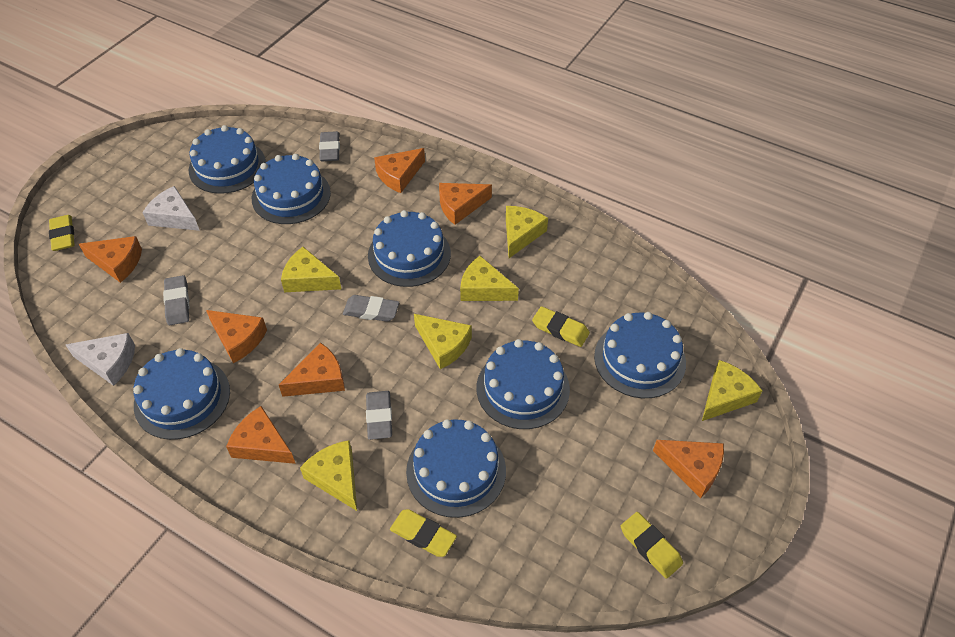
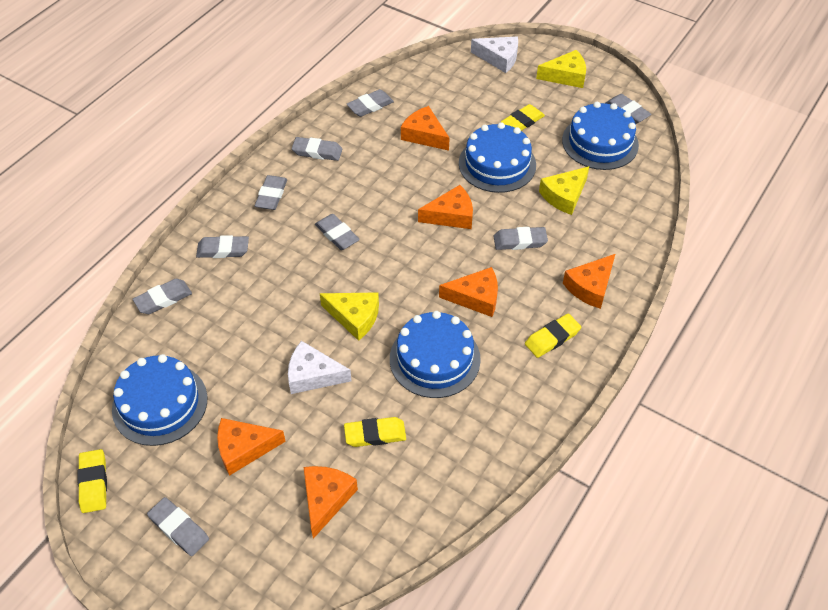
blue cake: [133,348,230,440] [189,125,266,194] [252,154,331,224] [368,210,451,287] [406,419,506,518] [477,339,570,429] [594,312,686,398] = 7 -> [112,354,208,446] [390,311,481,398] [459,122,536,193] [562,102,639,170] = 4
grey eraser: [163,275,190,325] [319,131,340,161] [343,295,399,322] [366,391,392,440] = 4 -> [133,279,192,314] [147,497,209,556] [196,235,249,258] [255,175,287,210] [292,137,342,161] [315,214,360,250] [347,89,394,117] [493,227,548,250] [606,94,651,124] = 9
orange cheese: [79,236,142,283] [206,310,267,363] [226,406,296,464] [279,342,345,397] [374,148,425,193] [439,183,492,225] [653,440,724,498] = 7 -> [217,418,286,476] [303,466,358,539] [401,106,449,151] [418,185,473,229] [439,267,498,317] [563,254,615,309] = 6
yellow cheese: [281,247,341,292] [300,440,357,511] [414,314,472,369] [460,256,519,301] [506,206,548,258] [702,360,763,421] = 6 -> [320,292,379,341] [536,50,586,88] [539,166,589,215] = 3

